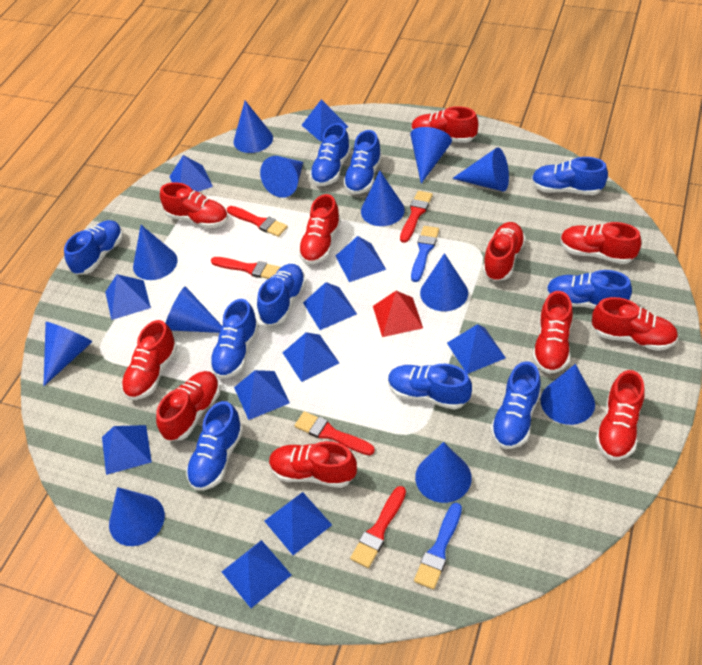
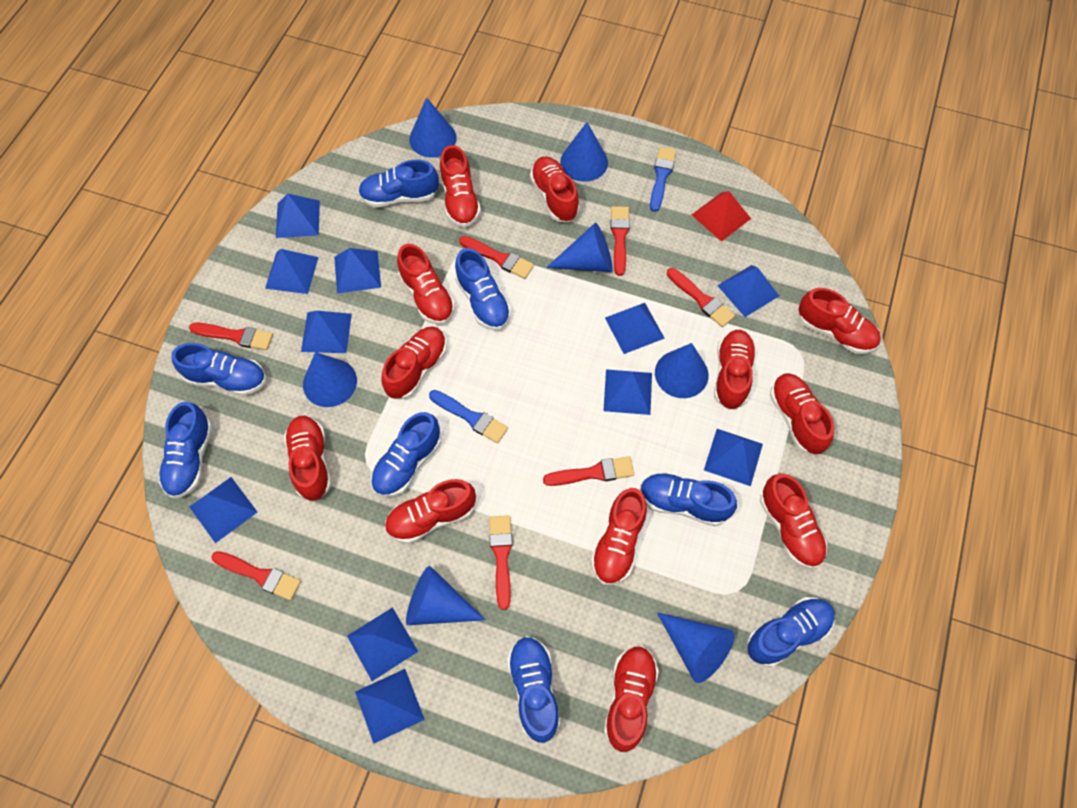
blue cone: [43,322,92,386] [109,487,165,546] [133,225,178,280] [166,286,222,333] [233,101,273,153] [260,156,303,198] [361,171,405,226] [410,127,452,184] [415,442,472,503] [420,253,468,311] [452,147,509,192] [541,364,595,425] = 12 -> [303,352,357,407] [406,566,486,625] [409,97,457,158] [546,223,613,272] [560,122,608,182] [655,343,709,398] [657,612,734,683] = 7
blue shoe: [64,220,123,275] [186,401,243,491] [210,299,259,379] [257,264,306,325] [310,123,351,186] [343,130,382,195] [388,364,472,410] [490,361,541,449] [531,157,608,195] [546,270,632,309] = 10 -> [158,402,212,499] [171,343,266,396] [358,160,439,207] [371,412,441,497] [455,248,511,330] [507,636,560,743] [640,472,737,526] [747,597,835,667] = 8
red brush: [211,257,281,279] [227,206,287,237] [294,411,375,455] [350,486,406,568] [400,191,433,243] = 5 -> [189,323,273,350] [211,551,301,600] [459,236,534,279] [489,515,513,610] [543,456,634,486] [610,206,630,276] [667,268,735,327] = 7
red shoe: [121,320,177,400] [156,371,220,441] [160,182,228,228] [269,441,357,488] [298,194,341,264] [411,106,478,143] [483,222,526,281] [533,291,573,374] [560,222,641,264] [592,297,678,351] [595,370,645,460] = 11 -> [284,416,331,501] [382,326,447,399] [385,479,476,544] [397,244,455,325] [440,145,481,227] [530,156,579,222] [591,488,647,585] [604,646,659,752] [714,330,756,410] [760,474,828,569] [770,373,834,454] [798,288,881,354] = 12

